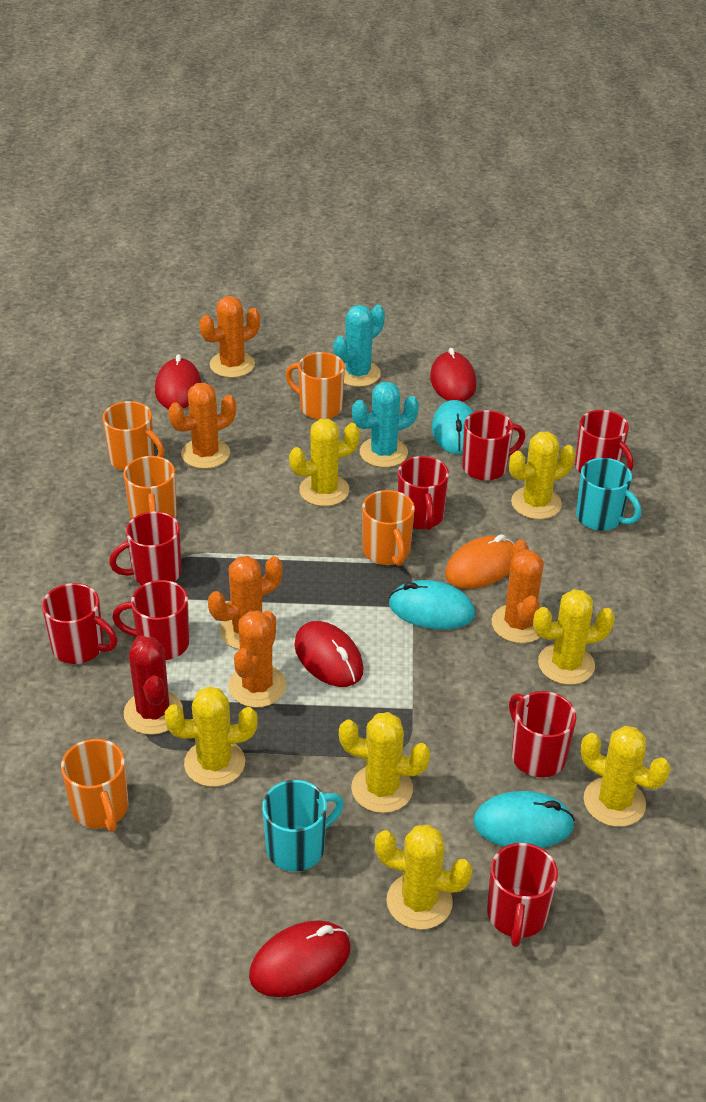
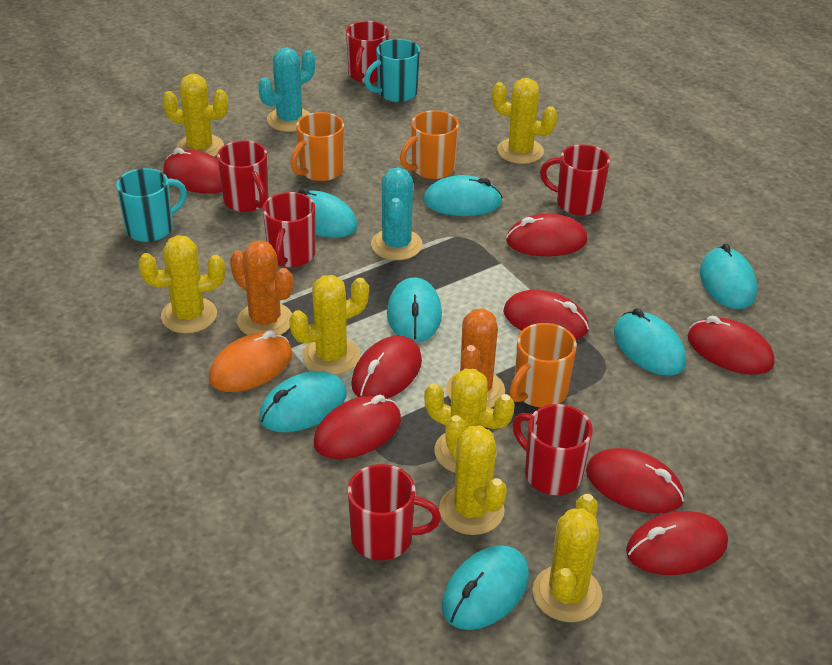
orange cactus: [168,383,236,469] [200,296,260,378] [208,556,283,649] [228,610,286,708] [492,540,544,643] = 5 -> [230,240,293,335] [446,308,505,408] = 2
orange mug: [61,739,128,832] [102,401,165,471] [123,456,177,520] [286,352,345,420] [362,490,415,566] = 5 -> [290,112,344,181] [400,110,459,179] [509,323,577,408] = 3
red cactus: [124,635,183,735] = 1 -> none = 0
red mouse: [155,354,201,409] [249,920,351,997] [294,621,364,687] [430,348,476,402] = 4 -> [163,148,222,194] [314,395,401,459] [351,336,422,398] [503,290,589,339] [506,214,587,256] [586,448,684,514] [626,511,728,575] [688,316,775,374] = 8
red mug: [42,583,117,664] [109,511,181,585] [112,580,190,660] [398,456,449,530] [462,410,525,481] [487,843,558,947] [509,691,576,777] [575,410,633,473] = 8 -> [217,141,269,212] [263,192,316,267] [346,21,389,83] [348,464,441,560] [513,404,593,495] [540,144,610,216] = 6
turquoise mouse: [389,580,475,630] [432,400,474,455] [473,791,575,848] = 3 -> [259,371,346,432] [298,188,357,238] [387,277,442,343] [423,175,503,216] [442,545,529,630] [614,308,686,376] [700,244,757,309] = 7

